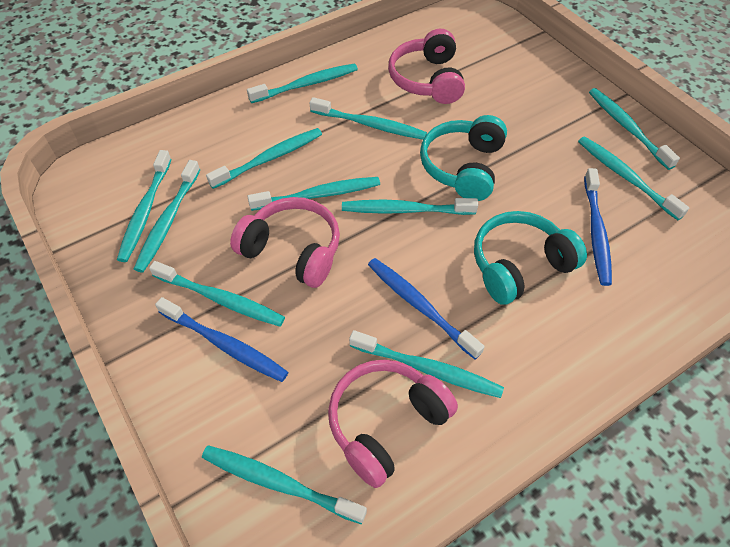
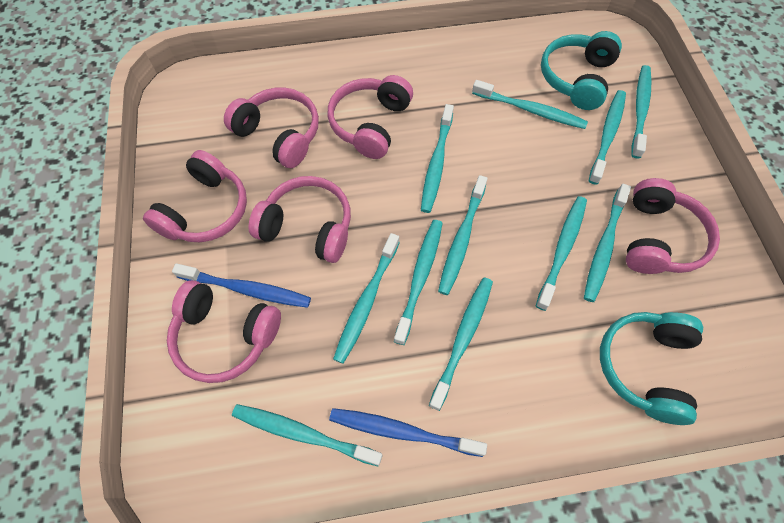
blue toothbrush: [155,297,288,382] [368,258,484,359] [584,168,612,286] = 3 -> [172,263,311,308] [329,408,487,457] = 2
pink headphones: [230,197,340,288] [328,359,458,488] [388,29,465,104] = 3 -> [143,150,247,242] [167,280,281,383] [224,88,319,168] [248,176,351,263] [327,75,413,159] [626,178,720,274] = 6
turquoise toothbrush: [117,150,172,262] [134,160,200,272] [149,261,285,327] [202,445,367,524] [206,128,322,189] [247,63,358,103] [247,177,380,211] [310,97,427,140] [342,198,478,215] [349,330,504,398] [578,136,689,220] [589,88,680,170] = 12 -> [232,404,382,466] [333,233,400,364] [394,220,443,345] [421,104,454,213] [429,277,493,411] [438,175,488,295] [472,80,588,129] [536,196,587,311] [584,184,631,302] [589,90,626,185] [631,65,651,159] = 11

